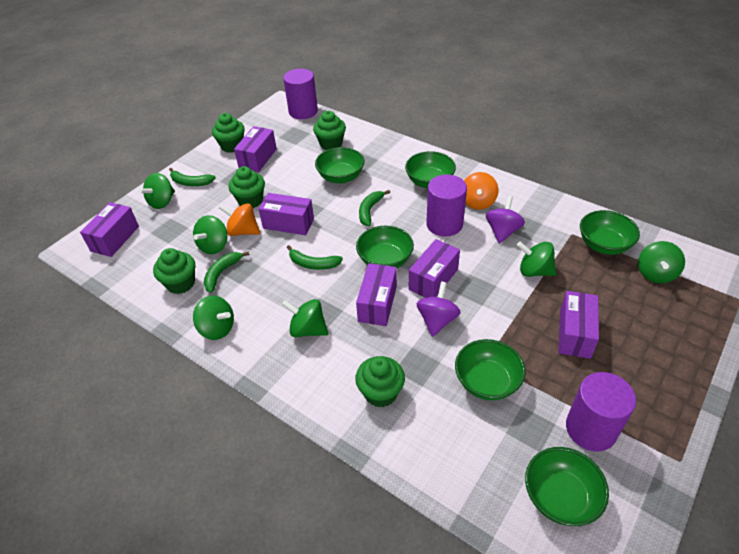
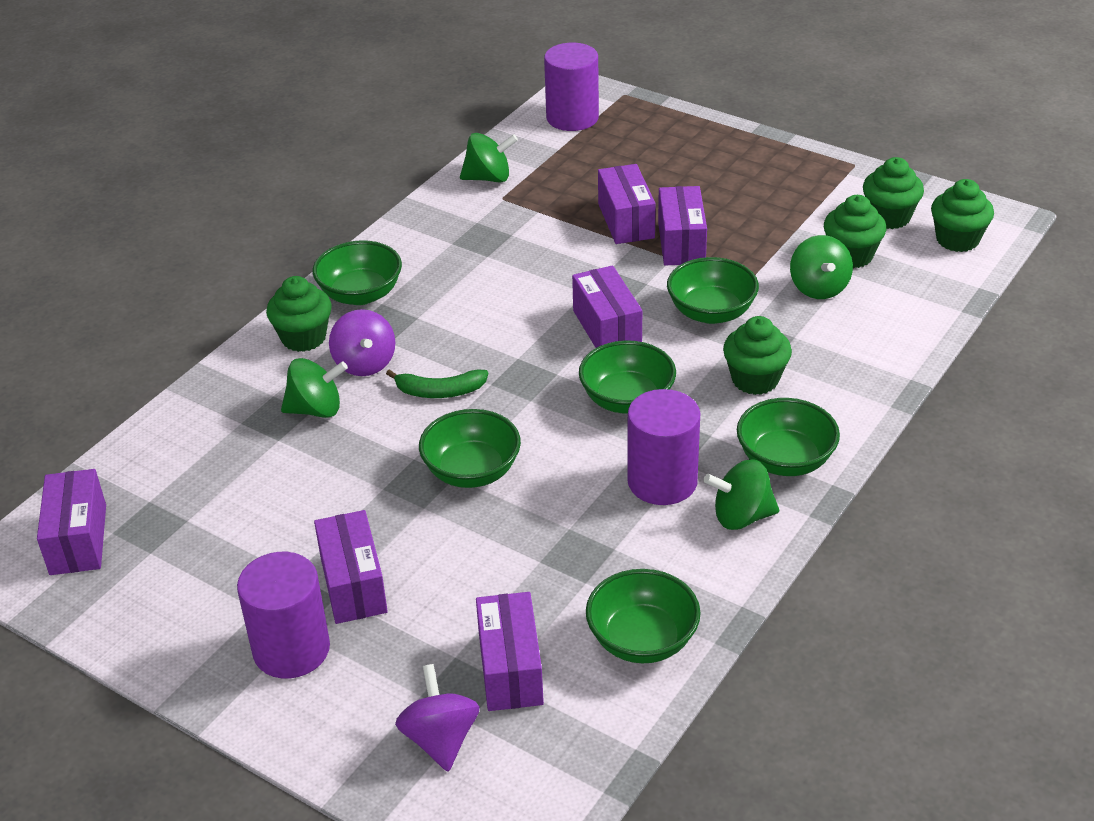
green banana: [169,168,216,186] [204,251,249,293] [287,245,343,270] [359,190,390,226] = 4 -> [386,369,488,398] = 1
green spinning top: [139,173,175,209] [193,215,227,254] [193,296,234,340] [282,299,328,337] [517,242,556,277] [638,241,685,283] = 6 -> [281,358,348,418] [460,133,518,183] [704,459,779,530] [790,235,853,299] = 4
orange spinning top: [219,203,260,236] [464,172,498,210] = 2 -> none = 0

